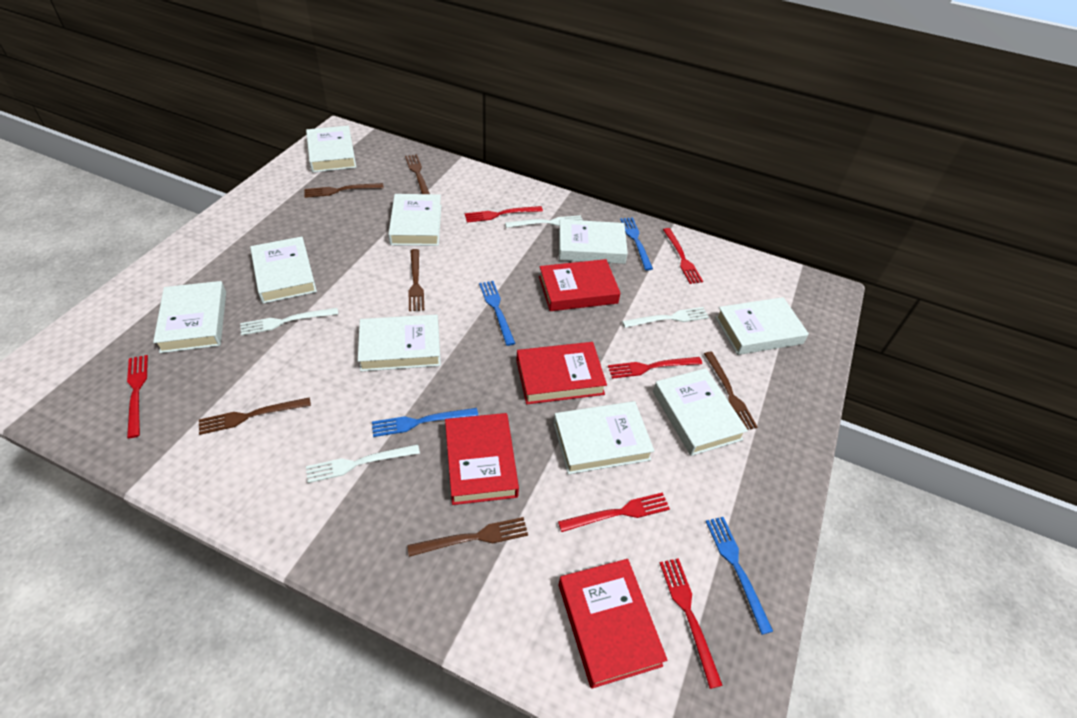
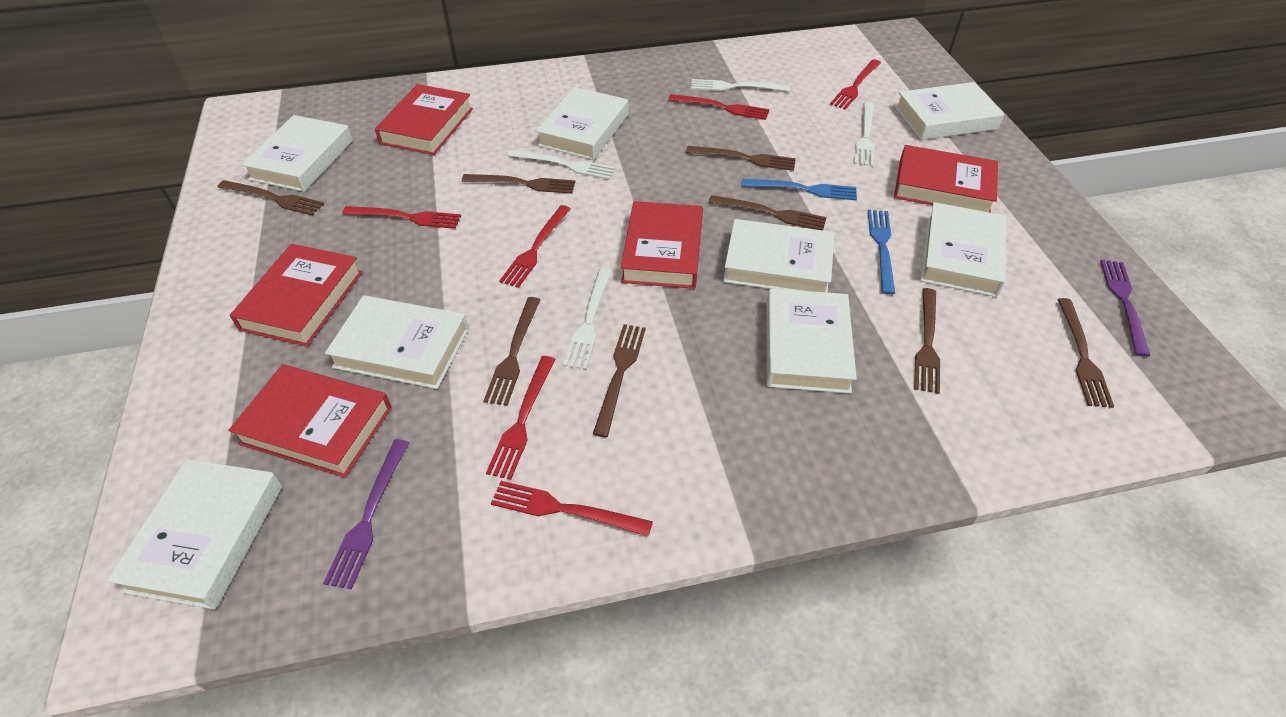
blue fork: [372,408,478,437] [479,281,515,346] [620,217,653,271] [706,517,773,635] = 4 -> [742,179,857,200] [868,210,895,295] = 2
brown fork: [199,397,311,435] [304,183,384,198] [405,154,430,194] [407,517,528,557] [408,249,424,311] [704,352,758,430] = 6 -> [218,180,324,216] [462,174,575,194] [484,297,540,406] [593,324,646,437] [686,146,796,171] [709,195,827,230] [914,288,940,394] [1057,298,1114,408] = 8
purple fork: none = 0 -> [323,439,409,589] [1100,260,1150,357] = 2
red book: [445,413,519,505] [516,342,607,404] [539,259,620,311] [559,559,667,689] = 4 -> [228,364,392,478] [230,244,363,347] [375,84,473,155] [621,201,703,289] [894,145,998,213] = 5
white book: [153,281,226,353] [250,237,317,304] [306,126,356,172] [358,315,441,371] [388,194,442,246] [553,401,654,474] [559,219,628,264] [653,368,748,456] [715,297,809,355] = 9 -> [107,459,282,610] [241,115,353,192] [325,295,469,389] [536,87,628,160] [723,219,834,293] [767,289,857,394] [895,82,1004,140] [920,202,1006,297] = 8

